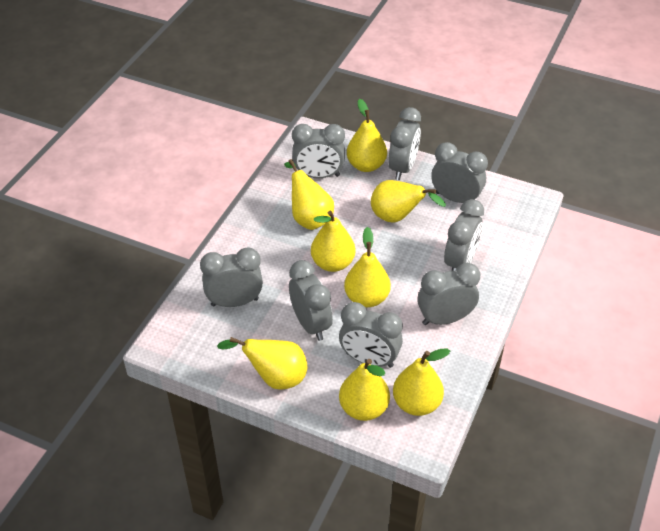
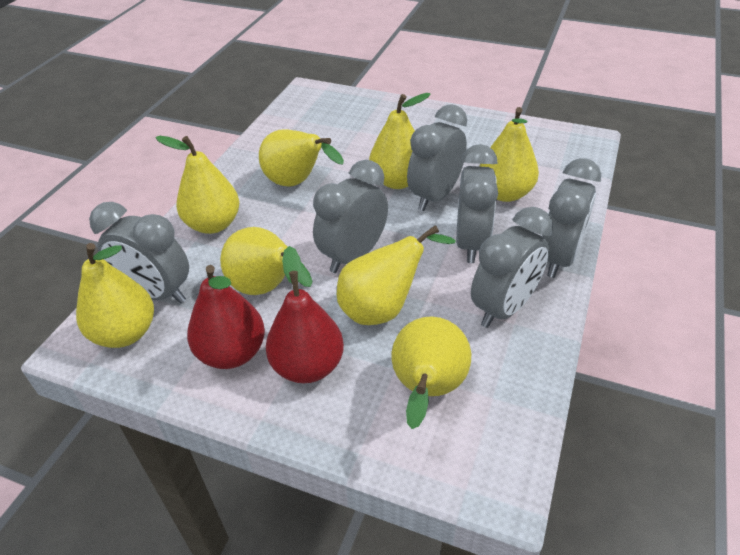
grey clock: [200,247,263,307] [289,260,333,341] [292,124,345,178] [339,302,403,368] [388,107,421,180] [418,263,480,325] [432,142,488,203] [444,199,484,271] = 8 -> [89,202,189,304] [313,160,388,273] [407,104,467,211] [456,144,498,263] [471,207,553,328] [542,158,601,278] = 6
red pear: none = 0 -> [187,265,265,369] [266,246,344,383] = 2

